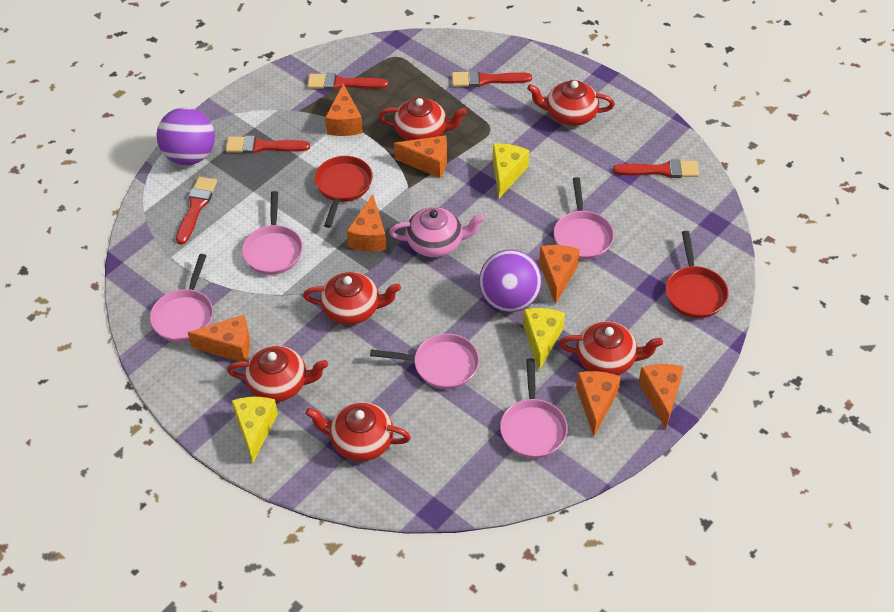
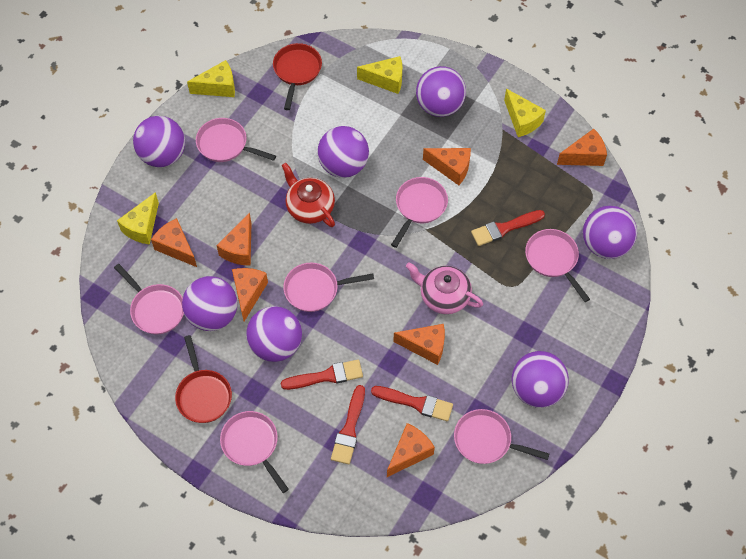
pink pan: [150,254,213,342] [242,191,303,275] [370,334,479,389] [500,359,568,458] [554,177,614,260] = 5 -> [114,264,184,334] [196,118,276,162] [220,411,289,493] [283,263,374,312] [391,177,448,248] [454,409,549,464] [525,229,590,302] = 7
purple ball: [157,108,215,165] [479,249,542,312] = 2 -> [133,116,185,167] [182,276,237,331] [246,306,302,362] [318,126,369,178] [416,66,466,117] [512,351,569,408] [583,206,637,259] = 7
red brush: [176,177,217,245] [226,135,310,154] [307,73,388,90] [452,70,532,87] [613,159,699,178] = 5 -> [281,360,363,390] [331,385,365,464] [371,386,453,421] [471,210,545,246] = 4
red teapot: [227,346,328,402] [303,272,401,325] [306,402,411,461] [379,97,467,141] [527,80,615,126] [559,321,663,375] = 6 -> [282,163,335,227] = 1
yellow cheese: [232,397,278,463] [493,143,529,198] [523,308,565,370] = 3 -> [117,192,159,244] [187,60,235,97] [357,56,402,94] [504,89,546,137] = 4

